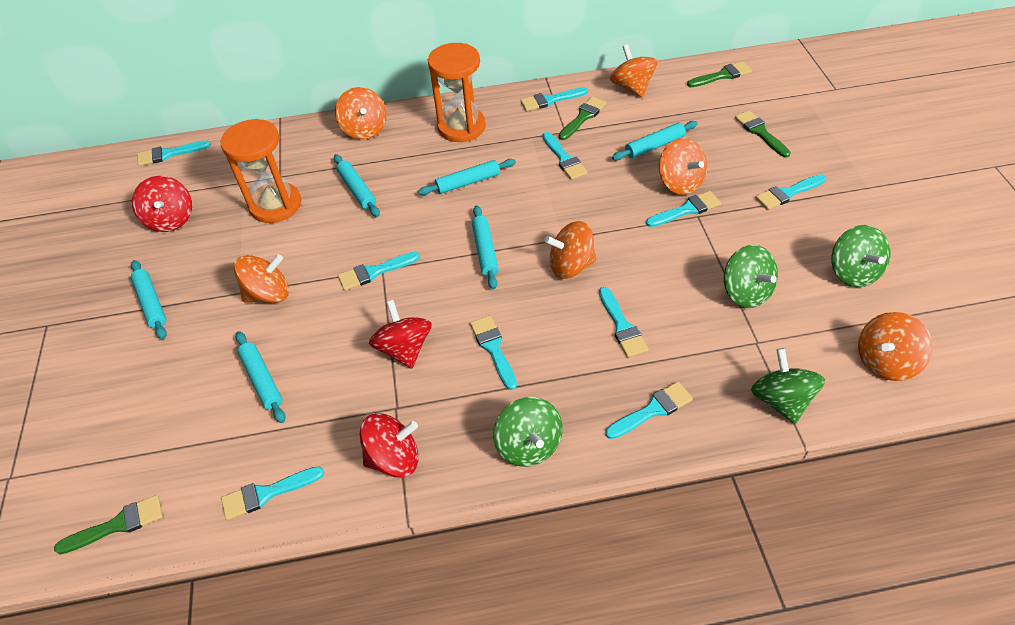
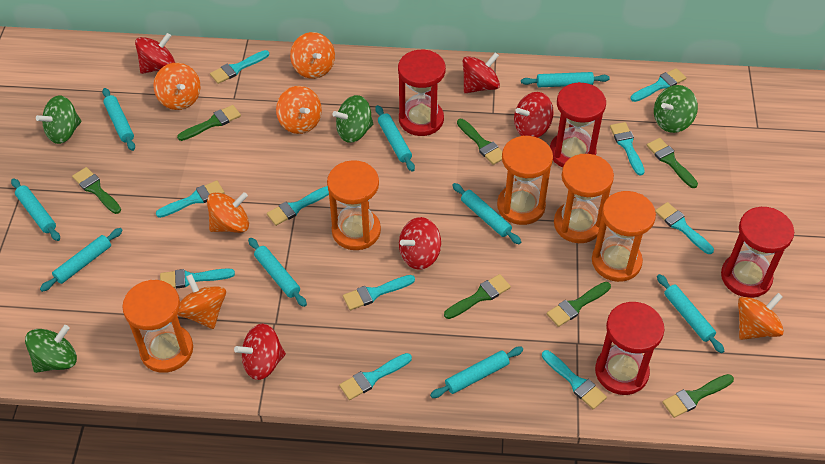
green brush: [54,495,163,554] [559,96,607,140] [687,61,752,87] [735,110,791,158] = 4 -> [72,167,121,214] [177,105,241,141] [444,274,511,319] [457,119,502,165] [547,282,611,327] [647,138,698,188] [662,374,734,418] = 7
orange hourglass: [221,119,301,223] [428,43,486,142] = 2 -> [122,280,193,373] [327,160,381,250] [497,136,553,225] [554,154,614,243] [592,191,656,282] = 5
red hourglass: none = 0 -> [398,50,446,136] [550,82,606,168] [595,302,664,395] [721,207,794,298] = 4
red spinning top: [132,176,192,232] [360,413,419,478] [369,300,432,369] = 3 -> [135,33,175,74] [234,324,286,380] [399,217,441,270] [463,52,500,93] [514,92,554,138] = 5
turquoise rolling pin: [131,260,167,339] [235,331,285,423] [334,154,380,217] [418,159,516,195] [472,205,499,289] [612,121,698,160] = 6 -> [11,178,60,241] [40,228,123,292] [102,88,135,151] [248,238,307,307] [375,105,415,172] [430,347,523,398] [452,183,521,244] [521,72,610,87] [657,274,724,353] = 9

